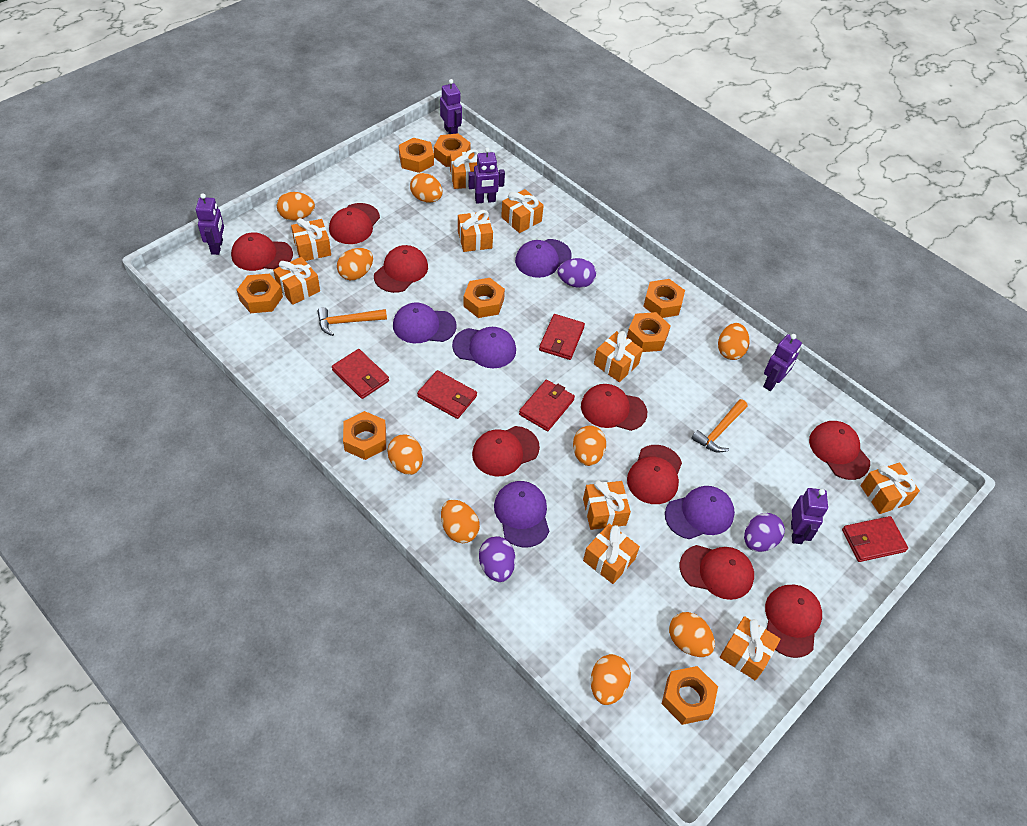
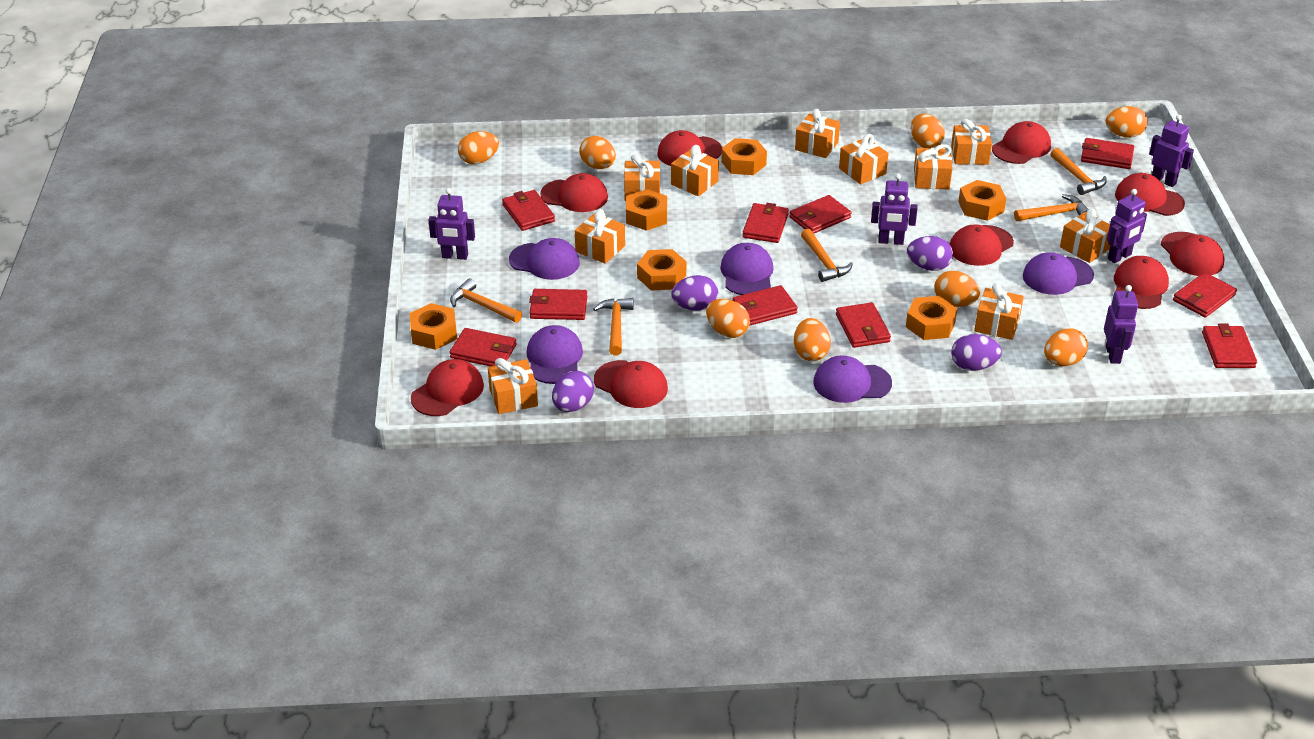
orange egg: [277,192,315,221] [337,248,373,280] [387,435,423,475] [410,173,443,203] [441,500,480,543] [573,426,606,466] [591,654,631,705] [669,612,715,657] [718,323,749,360] = 9 -> [458,131,499,164] [579,136,616,169] [706,299,750,338] [794,318,831,361] [911,114,945,148] [934,271,980,307] [1044,328,1088,366] [1106,106,1148,138] = 8
orange hammer: [317,307,387,336] [691,399,748,453] = 2 -> [450,278,522,323] [593,298,633,355] [801,229,853,282] [1014,194,1088,221] [1050,148,1107,195] = 5
orange nut: [237,274,283,313] [343,411,386,460] [399,137,434,173] [434,133,471,167] [463,278,505,318] [627,312,671,352] [643,279,685,318] [662,666,718,725] = 8 -> [409,303,457,350] [626,189,667,231] [637,249,686,291] [721,138,767,175] [906,296,957,340] [958,180,1006,221] = 6
purple egg: [479,536,515,582] [558,258,596,288] [744,513,785,552] = 3 -> [552,371,594,412] [671,275,718,311] [907,236,953,271] [951,334,1002,371] = 4
red wallet: [332,349,389,399] [417,370,477,419] [519,380,575,431] [539,314,585,360] [842,516,908,562] = 5 -> [449,328,517,366] [502,190,555,231] [529,289,587,320] [732,285,798,326] [742,203,789,243] [789,195,852,234] [836,302,891,348] [1081,138,1134,169] [1173,272,1237,318] [1202,323,1257,368] = 10

